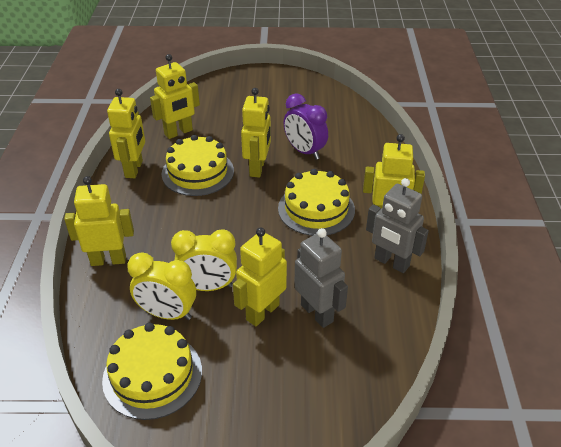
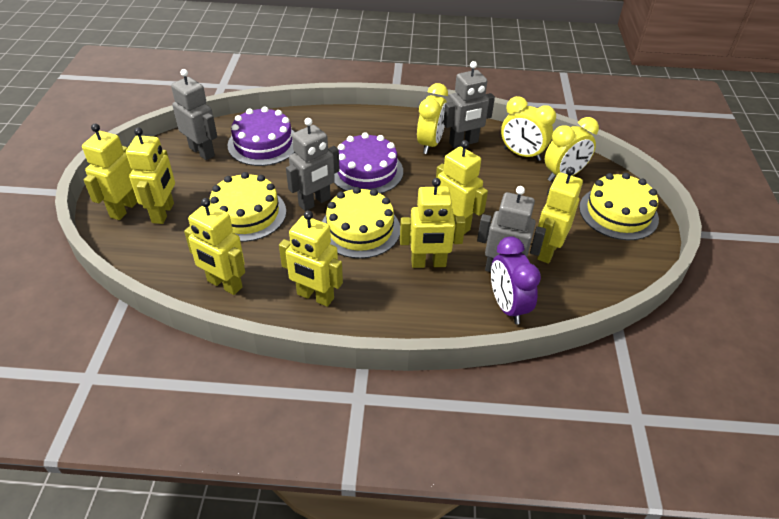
grey robot: [294,228,348,328] [366,178,429,273] = 2 -> [171,69,217,160] [286,118,340,211] [443,61,495,148] [477,186,546,272] = 4
purple cake: none = 0 -> [228,107,295,166] [334,132,403,194] = 2
yellow clock: [127,252,196,320] [171,229,237,291] = 2 -> [417,83,448,154] [501,96,556,161] [545,117,599,181] = 3
yellow robot: [64,176,134,266] [107,89,145,178] [150,54,200,139] [233,227,287,326] [241,88,271,178] [363,134,425,208] = 6 -> [82,124,137,220] [126,127,175,224] [184,198,245,295] [279,211,343,307] [400,178,466,268] [436,140,488,234] [537,167,583,264] = 7

